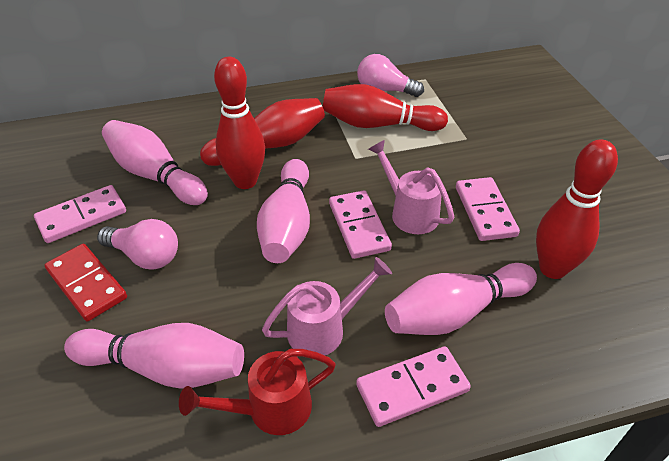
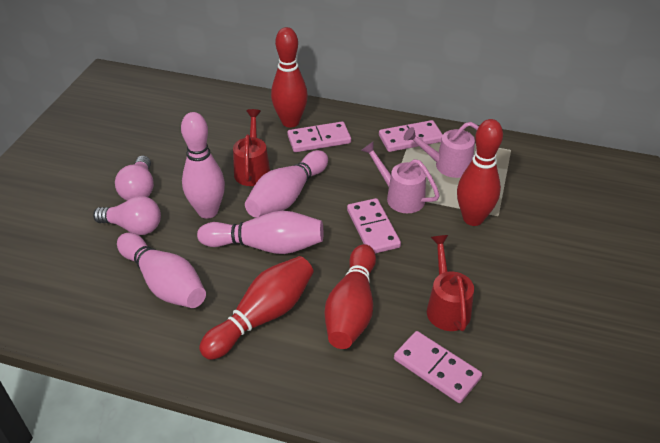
red domino: [45,244,127,321] = 1 -> none = 0
red watering can: [179,349,336,435] = 1 -> [233,109,270,186] [427,235,474,331] = 2

